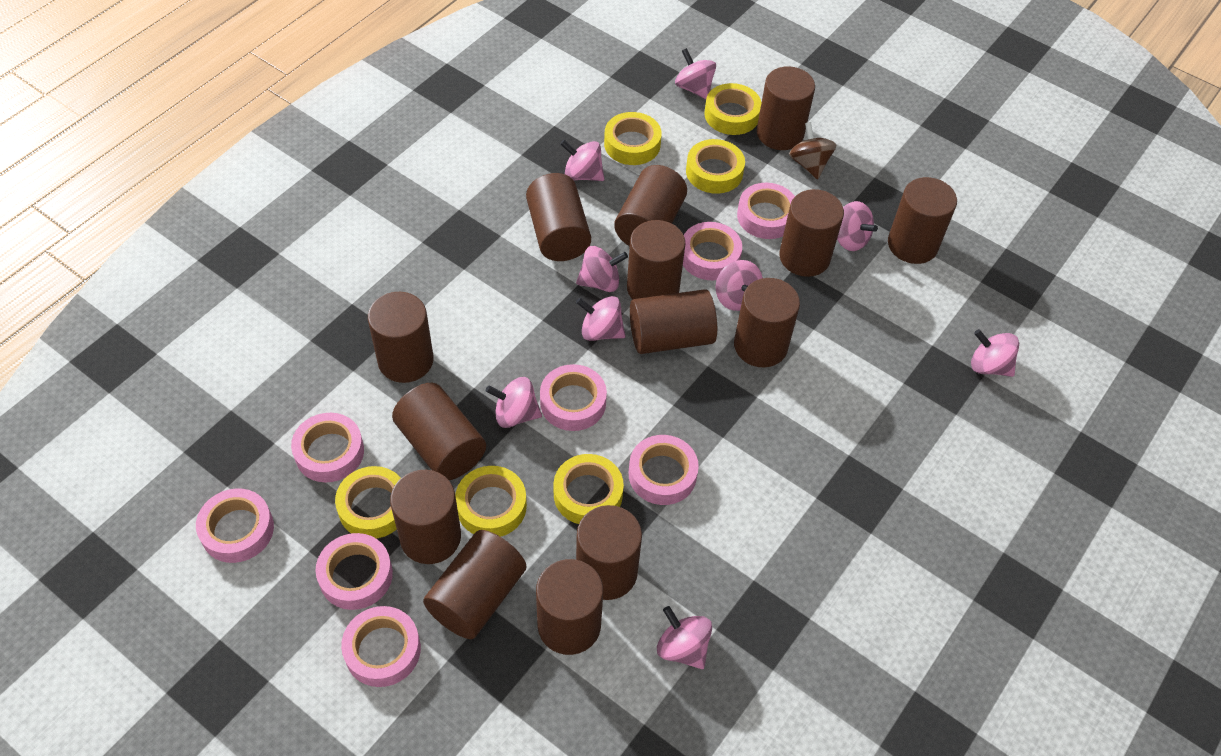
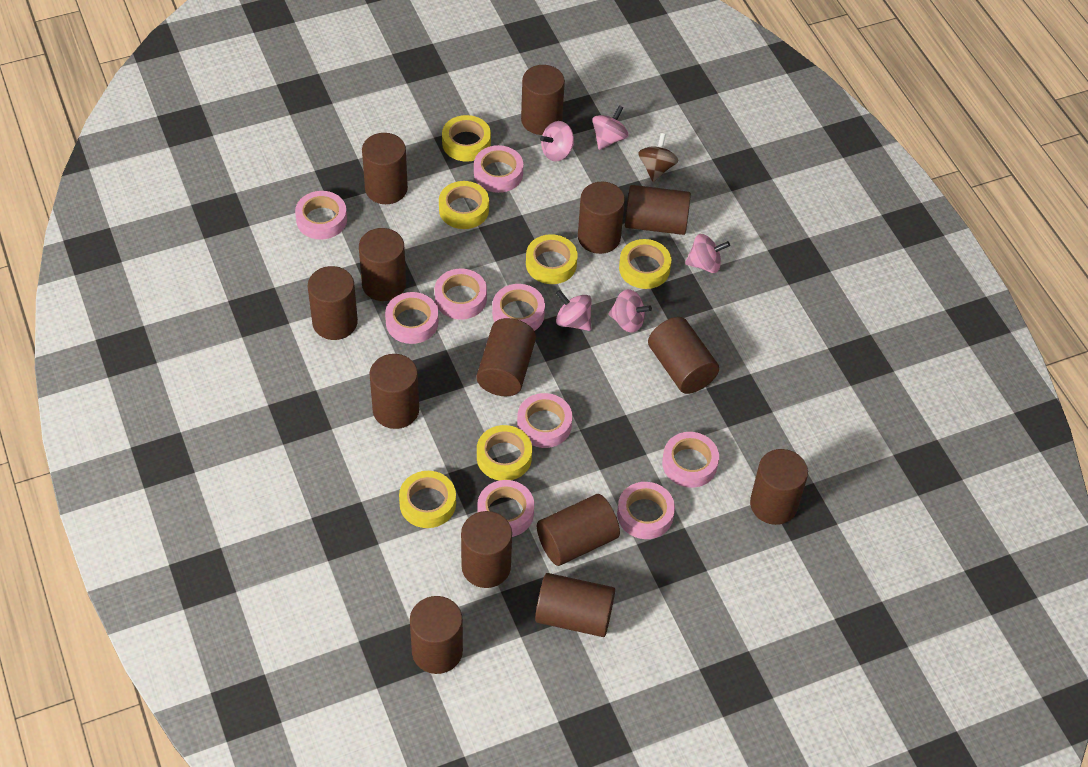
pink spinning top: [486,377,542,428] [560,140,605,181] [576,246,628,292] [576,296,626,341] [657,606,712,669] [675,48,716,100] [716,260,763,311] [837,201,878,251] [971,329,1019,377] = 9 -> [540,121,574,162] [556,290,592,331] [592,105,629,150] [609,289,652,333] [685,234,730,273] = 5
pink tape: [196,488,274,563] [291,413,364,482] [315,533,393,610] [341,606,421,687] [540,364,607,431] [629,435,699,505] [683,222,742,280] [737,183,795,239] = 8 -> [295,191,347,240] [385,292,438,344] [435,269,487,320] [474,145,523,193] [477,480,534,537] [492,284,545,331] [517,393,572,448] [617,482,675,539] [662,432,719,488] = 9

